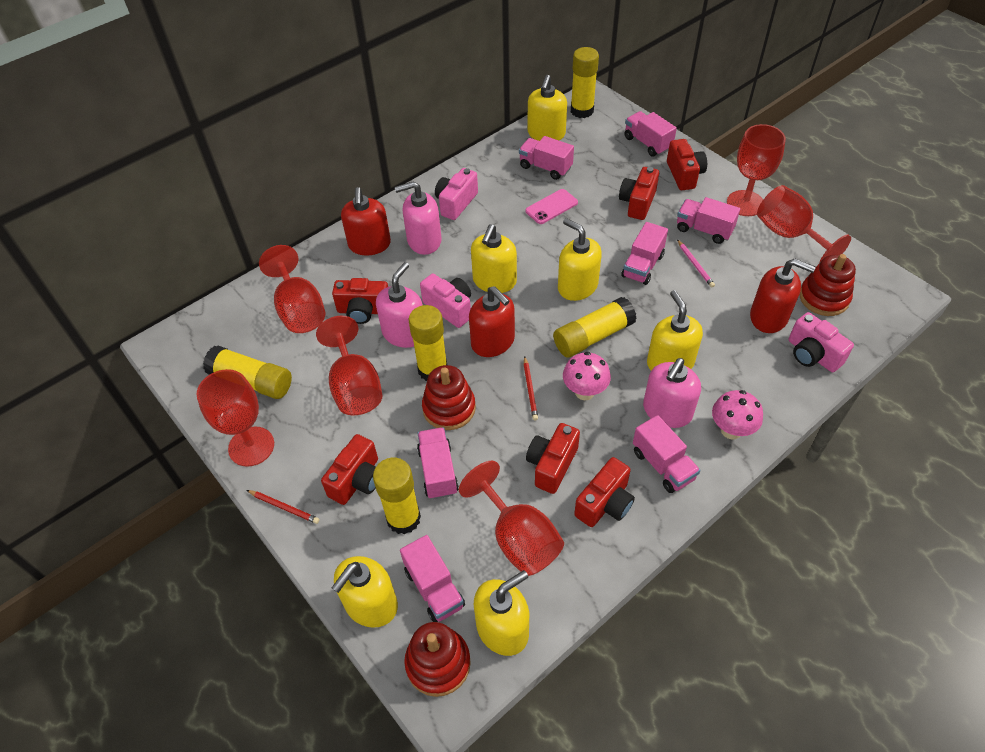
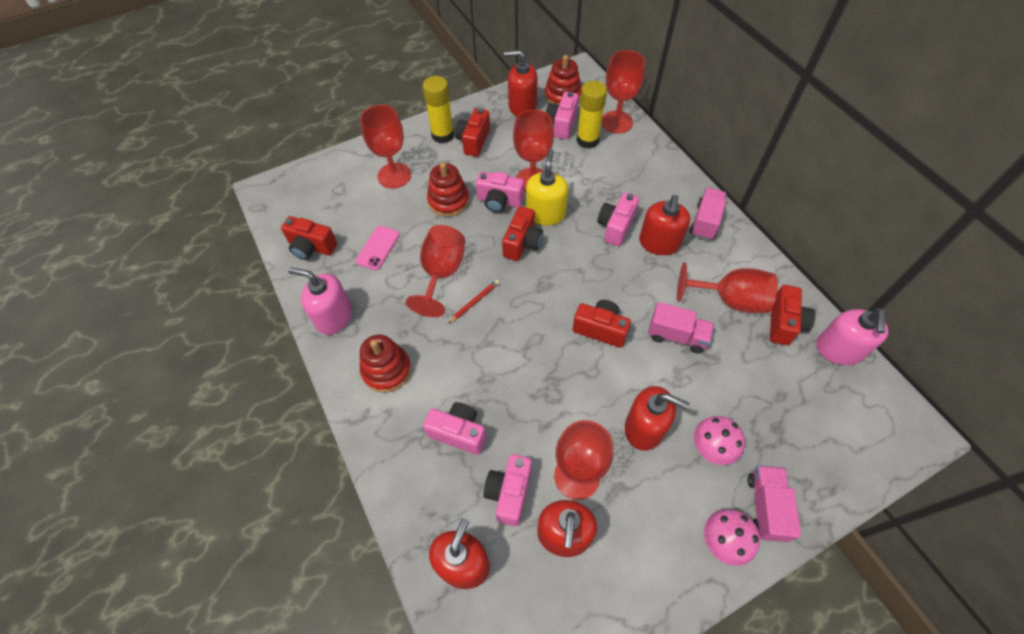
pink camera: [420,274,471,328] [435,168,478,220] [788,312,854,372] = 3 -> [423,402,486,455] [476,171,524,213] [483,454,532,526] [546,91,579,139] [597,193,639,246] = 5
pink pencil: [677,239,715,287] = 1 -> none = 0
pink soap dispenser: [376,262,423,348] [395,181,442,255] [643,358,701,428] = 3 -> [288,267,352,335] [816,308,889,365] = 2
pink truck: [400,535,465,622] [417,427,459,499] [519,136,574,180] [622,222,668,285] [625,111,677,157] [633,415,700,493] [677,197,740,244] = 7 -> [648,302,714,354] [690,188,727,240] [748,465,801,542] = 3
red camera: [321,434,378,505] [332,278,388,324] [526,423,580,494] [574,457,635,527] [619,167,659,220] [667,139,707,190] = 6 -> [281,216,337,260] [455,108,490,157] [502,206,543,261] [573,300,631,348] [770,285,816,345] = 5
red pencil: [247,490,320,524] [523,357,538,421] = 2 -> [448,280,499,323] = 1
red soap dispenser: [341,187,391,255] [469,286,515,357] [750,259,816,333] = 3 -> [429,518,490,589] [504,50,537,116] [537,500,597,557] [625,386,690,451] [639,195,690,255] = 5
yellow glue stick: [203,346,292,399] [373,458,421,535] [409,305,447,381] [553,297,637,357] [571,47,599,118] = 5 -> [423,76,454,143] [577,81,607,149] = 2
yellow soap dispenser: [332,556,398,628] [471,224,517,293] [474,570,529,656] [527,75,567,141] [558,218,602,301] [647,290,703,370] = 6 -> [526,149,568,225] = 1

